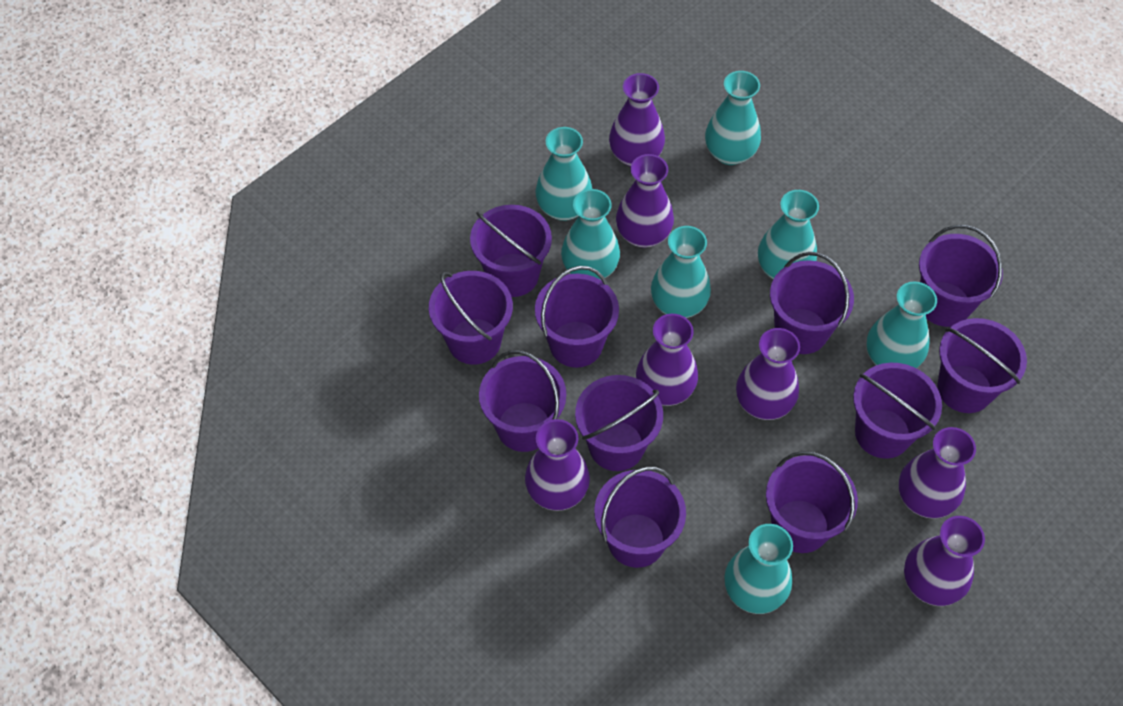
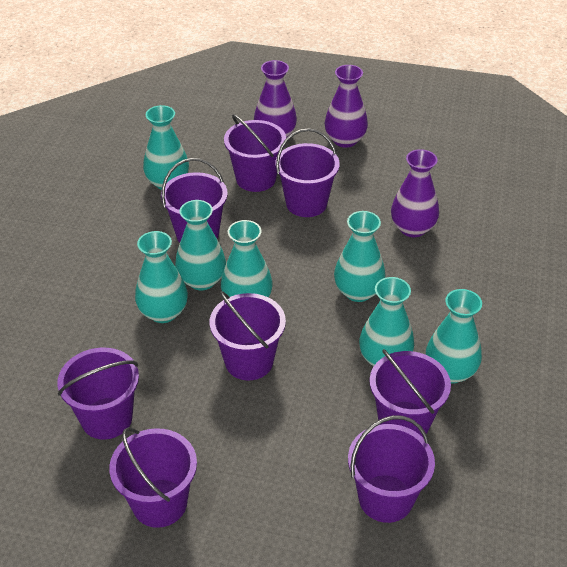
purple bucket: [429,271,513,365] [470,205,552,297] [479,350,566,452] [535,266,619,368] [575,375,663,471] [594,467,686,568] [766,451,858,553] [770,252,854,354] [853,363,942,459] [919,225,1003,327] [937,318,1027,413] = 11 -> [57,348,139,439] [109,427,197,528] [161,158,228,243] [210,291,286,380] [224,114,286,192] [275,128,340,217] [348,415,435,523] [369,349,451,437] = 8
purple vase: [525,419,590,511] [609,73,665,167] [616,154,674,248] [636,314,698,406] [736,328,800,420] [898,427,976,519] [904,516,985,606] = 7 -> [254,60,297,138] [325,65,368,148] [391,149,439,237] = 3

